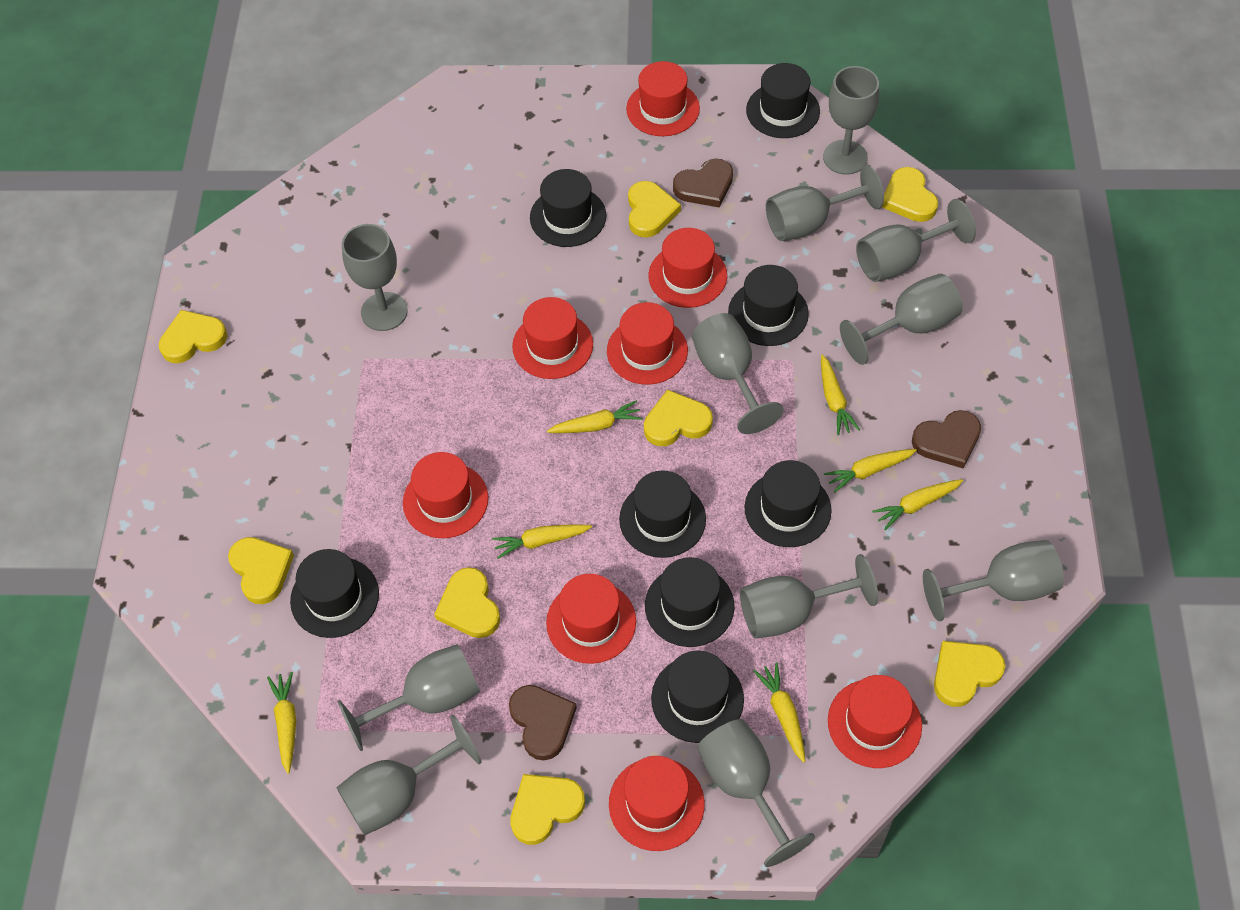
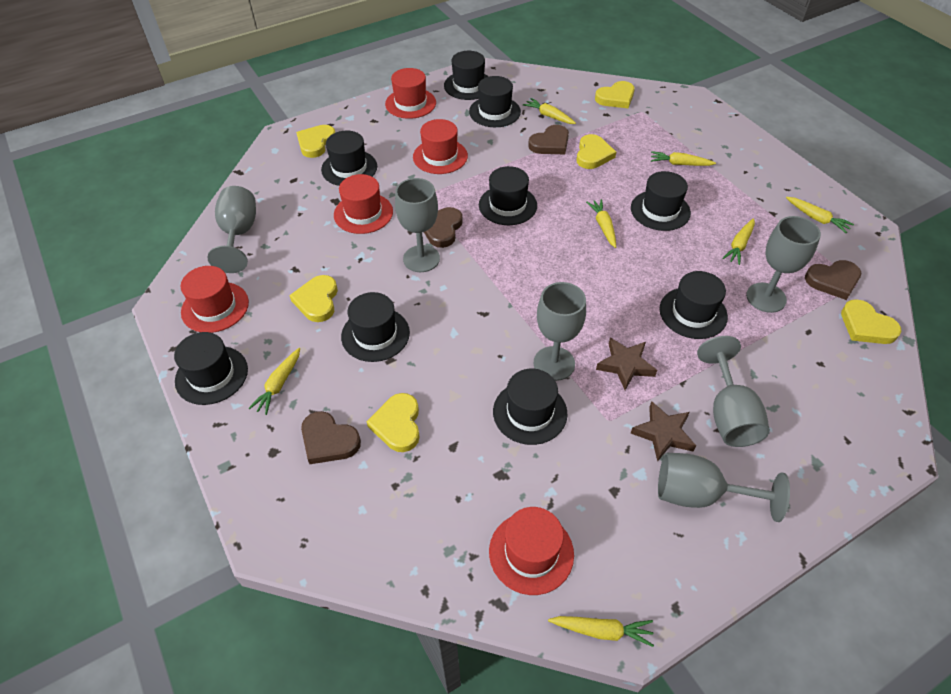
black hat: [290,549,379,638] [530,169,607,247] [619,470,706,558] [645,557,735,647] [651,650,744,743] [728,265,809,346] [745,460,832,547] [746,63,820,138] = 8 -> [174,332,248,405] [321,131,377,186] [341,292,410,362] [444,51,489,100] [469,76,521,127] [479,166,537,225] [493,369,567,445] [631,171,691,231] [659,271,728,339] = 9
brown heart: [509,685,577,760] [673,159,733,208] [912,410,981,469] = 3 -> [301,411,361,464] [424,207,462,248] [528,125,569,154] [805,260,861,300] = 4
brown star: none = 0 -> [596,338,657,390] [631,401,696,462] = 2
grey goblet: [336,715,482,835] [337,644,480,751] [342,224,408,331] [692,313,784,434] [697,719,815,867] [740,554,878,639] [766,165,884,241] [823,66,879,175] [840,274,963,365] [856,199,976,282] [923,540,1064,621] = 11 -> [207,186,256,273] [395,178,440,272] [534,282,586,381] [658,453,790,522] [697,336,770,447] [746,216,821,313] = 6
red hat: [403,452,488,538] [512,297,593,379] [546,574,636,664] [607,302,688,385] [609,756,705,851] [626,61,700,136] [648,228,727,308] [828,675,922,768] = 8 -> [181,266,249,333] [334,174,393,234] [385,68,436,119] [413,119,468,174] [489,507,574,595] = 5
yellow heart: [159,310,227,363] [228,537,294,604] [434,567,500,638] [510,774,585,845] [628,181,681,238] [644,389,713,446] [882,167,938,222] [934,641,1005,707] = 8 -> [289,275,338,322] [296,125,335,158] [367,393,420,452] [576,134,616,169] [595,81,635,108] [841,299,901,344] = 6

